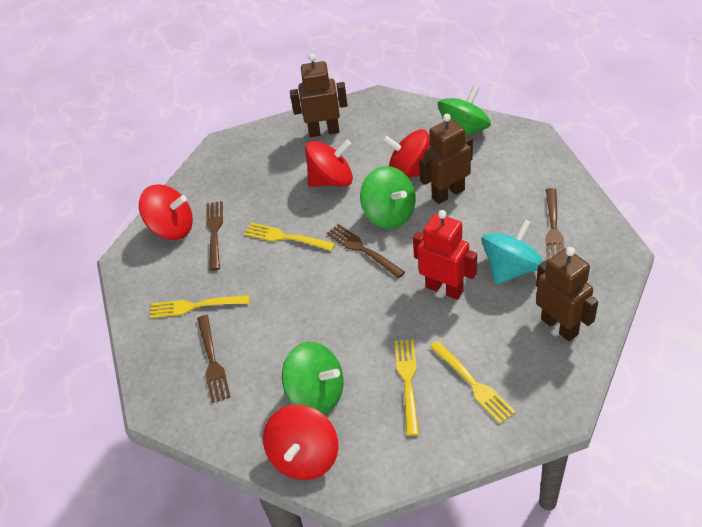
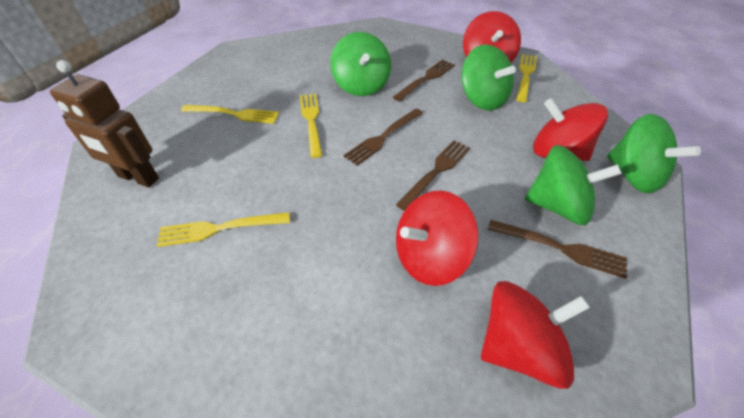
brown robot: [290,54,348,137] [419,114,473,204] [536,247,598,341] = 3 -> [50,60,159,187] = 1
green spinning top: [282,342,343,414] [360,166,416,229] [438,85,491,136] = 3 -> [330,32,391,96] [461,44,516,110] [525,145,621,225] [607,114,701,193] = 4
red robot: [413,210,477,300] = 1 -> none = 0
turquoise spinning top: [481,219,543,285] = 1 -> none = 0

